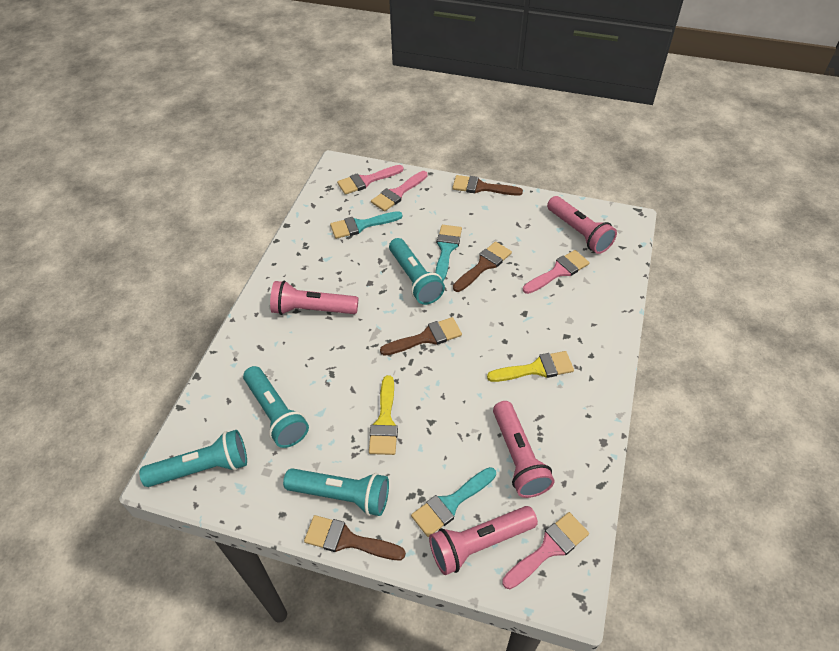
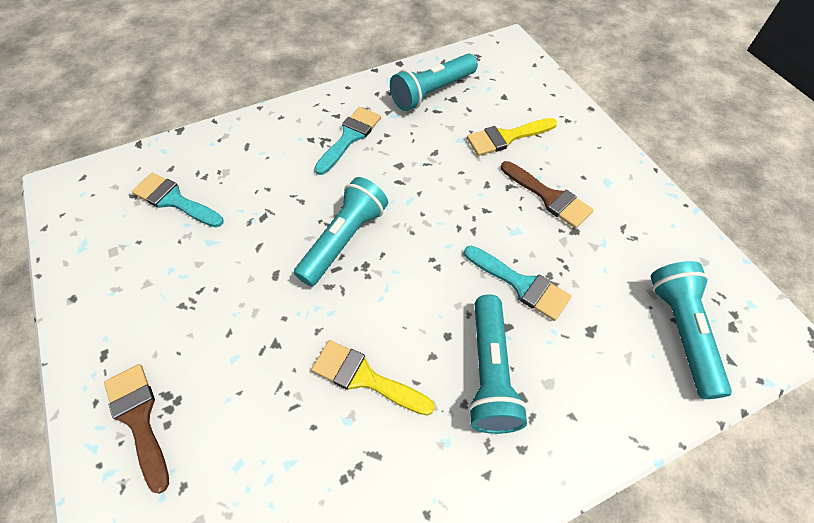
brown brush: [304,515,406,560] [380,317,462,356] [452,175,523,196] [453,241,512,292] = 4 -> [104,364,169,494] [501,161,593,228] = 2
pink brush: [337,165,404,195] [371,171,428,211] [502,512,589,589] [523,250,590,294] = 4 -> none = 0
pink flashlight: [270,280,358,315] [429,506,538,575] [493,401,555,498] [547,196,617,254] = 4 -> none = 0

